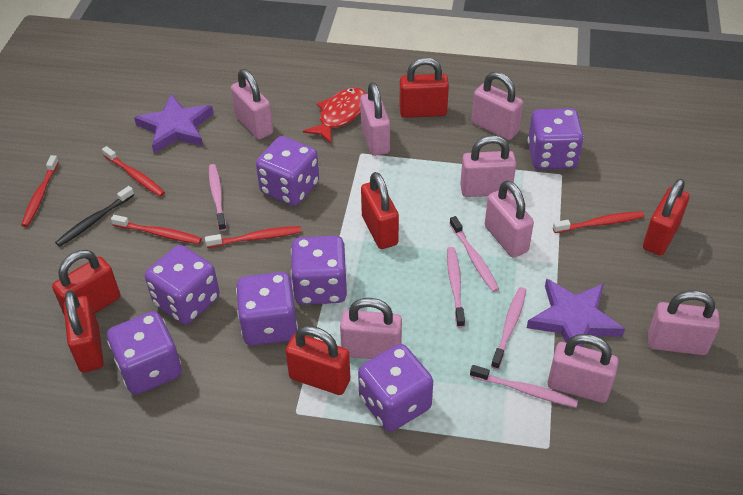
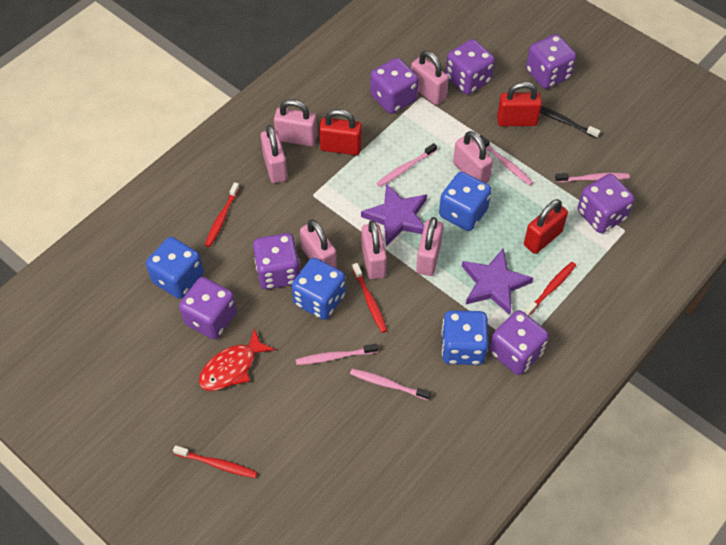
blue dice: none = 0 -> [146,237,204,299] [292,258,346,320] [439,172,492,231] [441,310,489,365] = 4
pink padlock: [231,69,273,140] [340,298,402,359] [360,82,390,156] [460,135,516,197] [472,72,523,140] [485,181,534,258] [548,334,619,403] [648,291,720,355] = 8 -> [261,125,287,183] [274,99,317,146] [300,219,337,269] [362,220,387,279] [411,50,449,105] [416,217,443,276] [453,131,493,183] = 7
red padlock: [52,250,120,314] [64,290,104,372] [286,326,350,395] [361,172,399,249] [399,57,449,118] [643,179,689,256] = 6 -> [319,109,362,155] [497,82,542,126] [524,199,568,254] = 3
red toothbrush: [21,155,59,227] [102,146,165,197] [111,215,202,244] [205,226,301,248] [553,211,644,233] = 5 -> [173,445,258,478] [205,182,240,247] [352,263,387,333] [524,262,576,316] = 4

